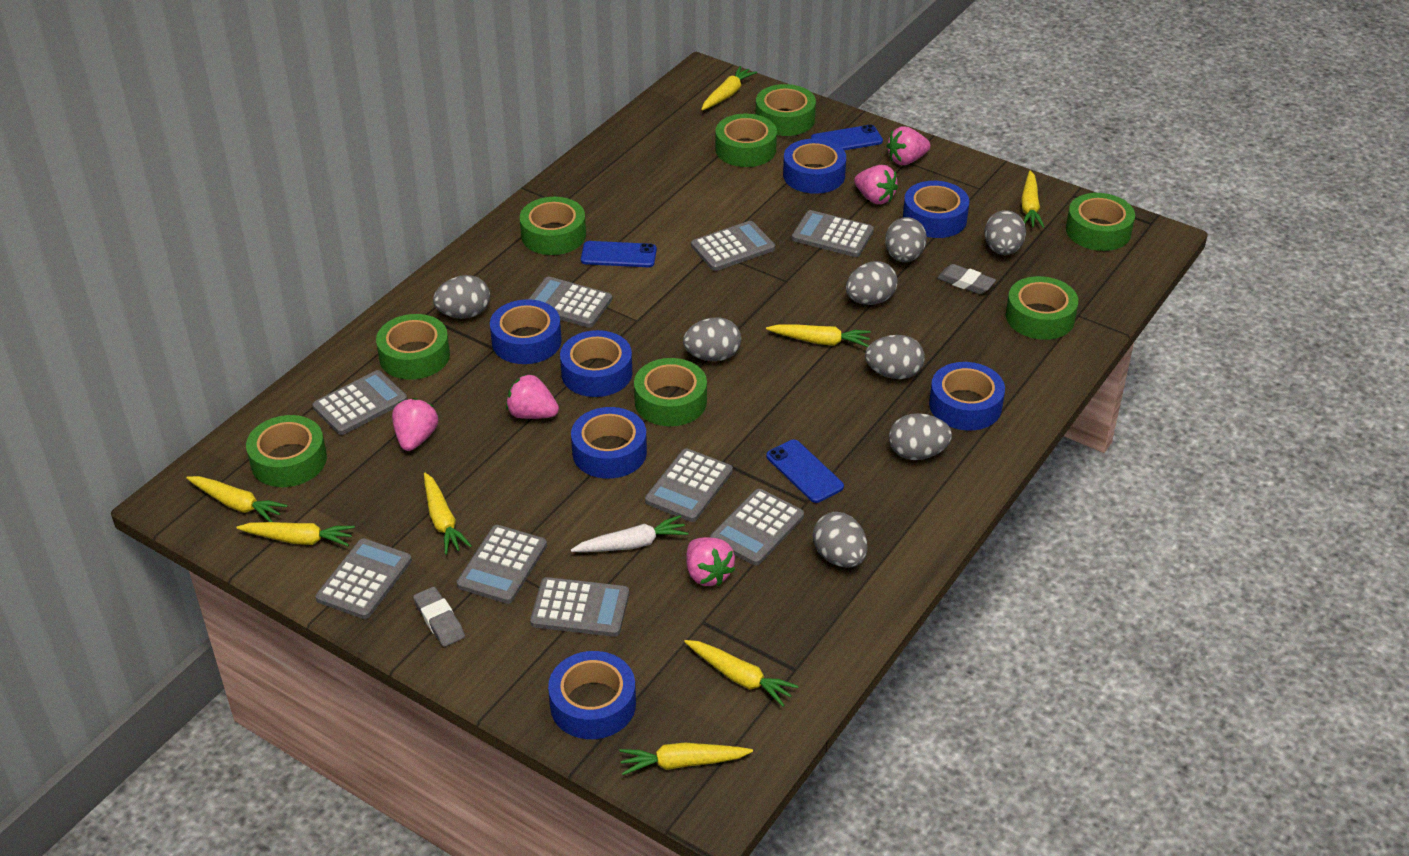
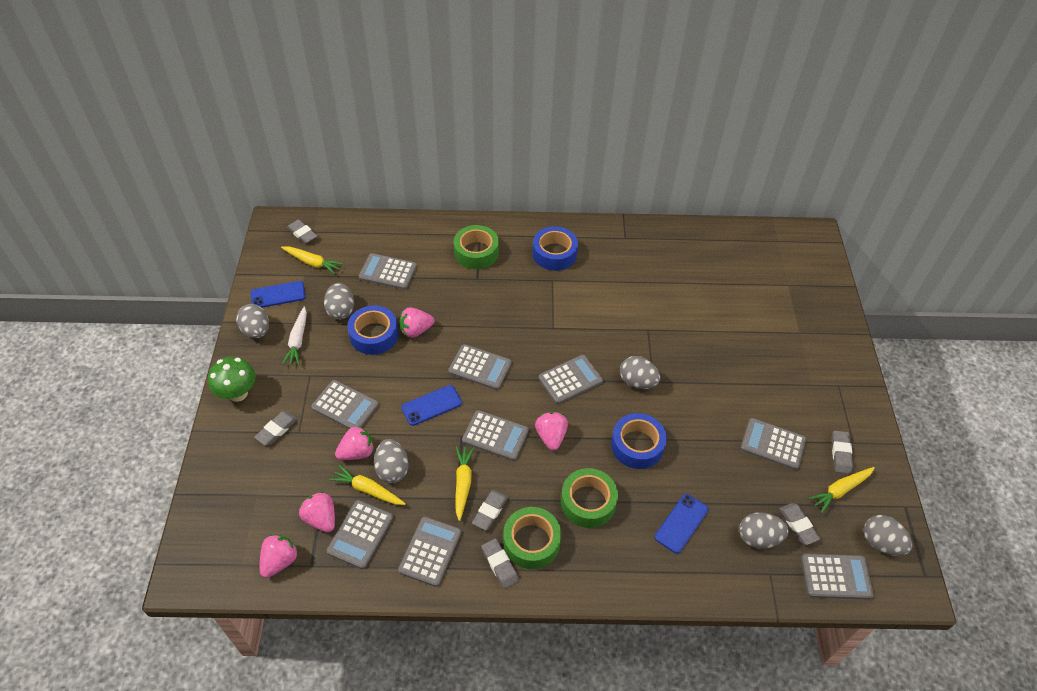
blue tape: [490,299,562,364] [548,651,636,739] [560,330,632,397] [571,407,647,479] [783,139,846,194] [903,181,969,238] [929,362,1005,431] = 7 -> [347,305,398,355] [532,226,578,271] [611,413,667,469] = 3
green mushroom: none = 0 -> [208,357,256,402] = 1
green tape: [246,415,327,487] [376,314,450,379] [520,197,586,255] [634,358,707,426] [715,114,777,167] [756,84,816,136] [1006,276,1078,340] [1066,193,1135,251] = 8 -> [453,225,499,269] [503,507,561,569] [561,468,618,528] = 3
grey egg: [433,275,490,318] [683,317,741,361] [813,512,867,568] [846,261,898,305] [865,335,925,379] [885,217,927,262] [889,413,952,460] [985,210,1026,255] = 8 -> [236,304,269,339] [324,283,354,320] [374,439,409,483] [620,356,660,389] [739,512,789,549] [864,515,912,556] = 6
grey eraser: [413,587,465,647] [937,264,996,294] = 2 -> [254,411,298,445] [287,220,318,244] [472,490,508,530] [481,538,519,589] [779,503,820,545] [832,431,853,474] = 6
yellow carrot: [186,476,288,522] [236,522,355,546] [424,473,472,555] [619,743,753,775] [684,640,799,707] [701,66,757,111] [766,324,871,347] [1021,170,1045,228] = 8 -> [281,246,343,274] [329,465,406,505] [455,446,474,521] [808,467,874,513] = 4

